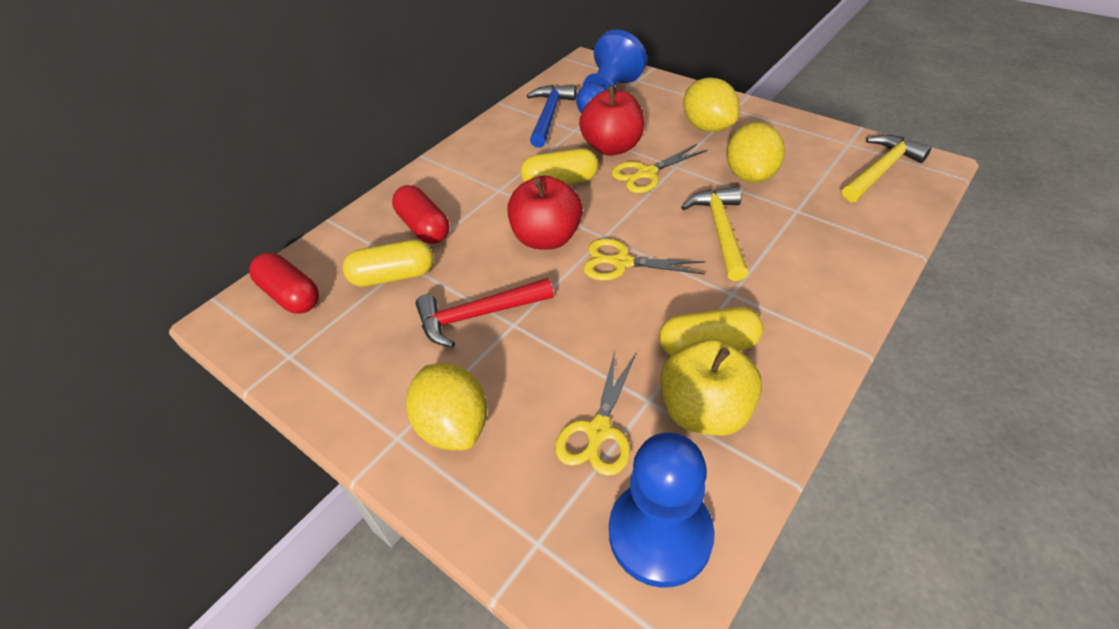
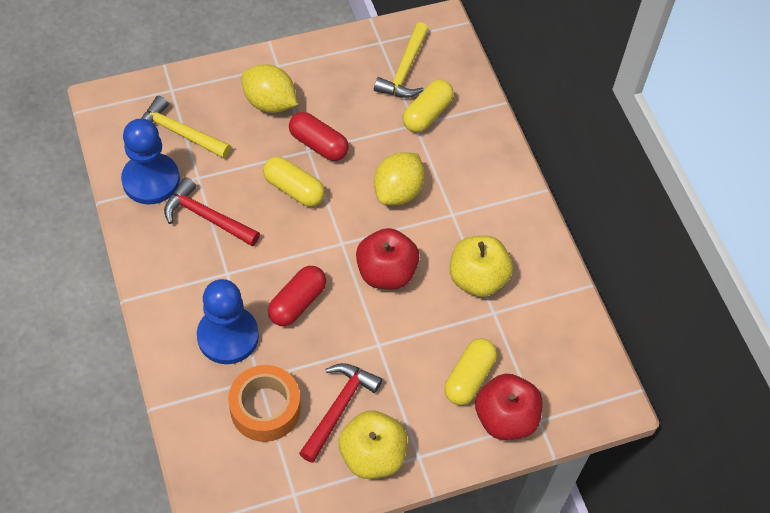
blue hammer: [527,85,577,148] = 1 -> none = 0
orange tape: none = 0 -> [228,365,301,442] = 1
red hammer: [415,278,554,348] = 1 -> [164,177,260,246] [299,363,382,463] = 2
yellow apple: [660,339,762,436] = 1 -> [339,410,407,479] [450,236,513,297] = 2
yellow lemon: [406,363,487,450] [683,78,740,132] [726,122,785,183] = 3 -> [242,64,297,113] [374,152,425,205] = 2
yellow scissors: [555,351,636,476] [583,239,706,281] [611,144,707,193] = 3 -> none = 0

